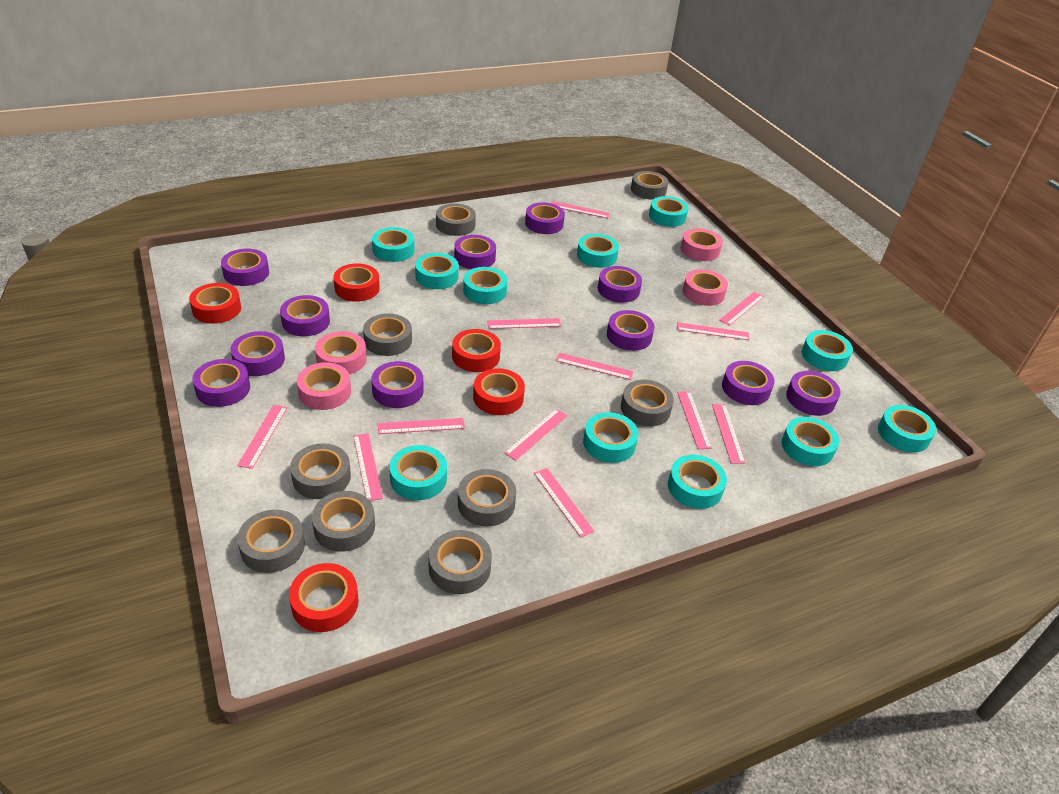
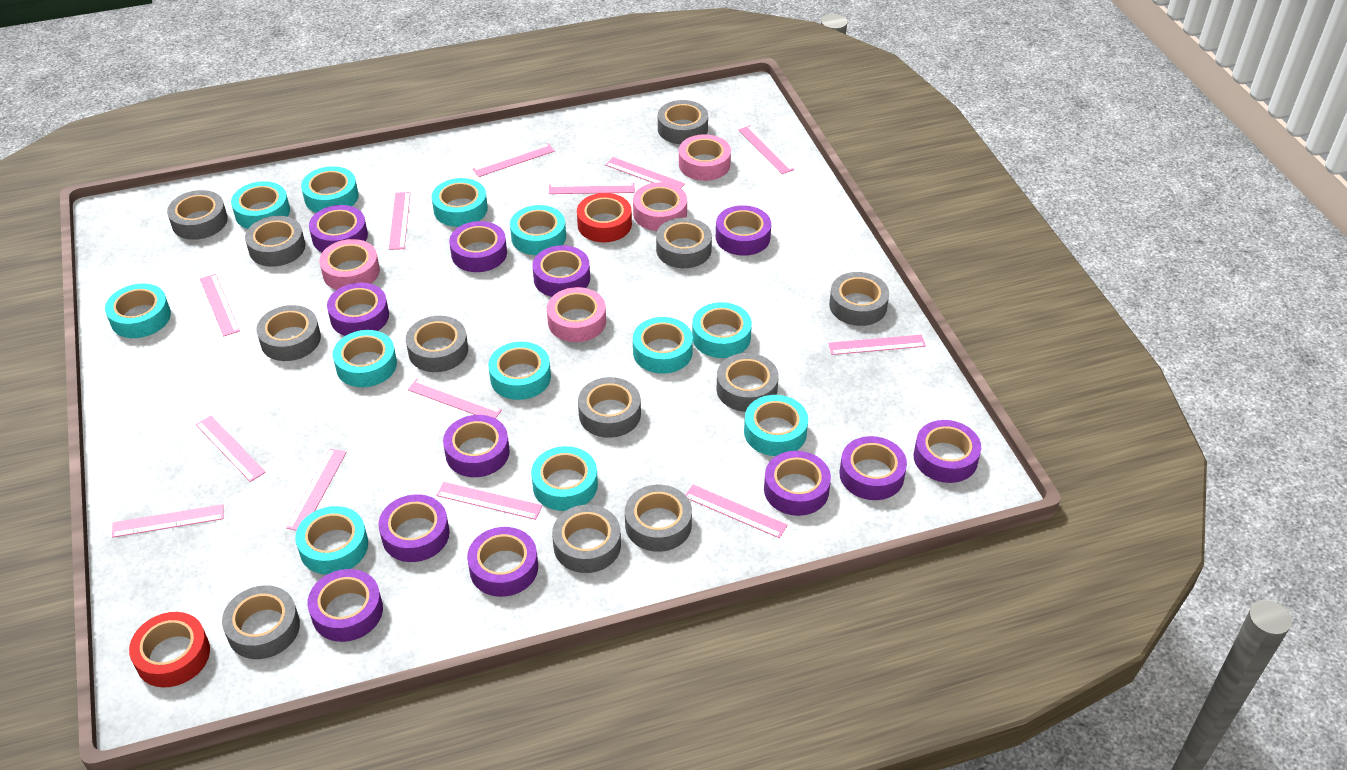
grey tape: [237,510,305,573] [290,443,351,499] [312,491,375,552] [363,314,412,356] [429,530,492,594] [436,203,476,236] [458,469,516,527] [621,380,674,426] [631,171,668,200] = 9 -> [167,190,228,240] [222,585,300,659] [245,216,305,267] [257,305,321,361] [406,316,468,372] [552,505,621,573] [578,377,641,438] [625,485,692,552] [656,218,712,268] [658,100,708,144] [716,353,779,412] [829,272,889,326] = 12
pink ruler: [237,405,287,469] [353,433,383,501] [378,418,465,434] [487,318,561,329] [504,409,568,461] [534,468,595,537] [551,201,610,218] [556,353,633,380] [677,322,749,340] [677,391,712,449] [712,404,745,464] [719,292,764,326] = 12 -> [112,504,224,538] [196,416,266,482] [200,274,240,336] [286,449,347,531] [389,192,410,250] [408,379,502,419] [436,482,542,520] [473,143,554,177] [549,183,635,194] [605,157,685,188] [686,485,788,538] [738,125,794,174] [828,335,926,355] = 13
purple tape: [192,359,250,407] [221,248,269,286] [230,331,285,376] [280,295,330,336] [371,361,424,408] [454,235,496,269] [525,202,565,234] [598,266,642,303] [607,310,655,351] [722,361,775,405] [786,371,841,416] = 11 -> [307,569,383,642] [309,205,368,252] [327,283,389,336] [378,494,450,562] [443,415,510,477] [449,221,507,272] [467,527,538,597] [532,245,590,297] [716,205,771,256] [764,451,831,516] [839,436,907,500] [914,420,981,483] = 12
red tape: [189,283,241,324] [289,563,359,632] [333,263,380,302] [452,329,501,372] [473,368,525,415] = 5 -> [129,612,210,687] [577,193,632,242] = 2
turquoise tape: [372,227,415,262] [389,445,447,500] [415,253,459,289] [463,267,507,304] [577,234,619,268] [583,412,639,463] [649,196,688,227] [668,455,727,509] [782,417,839,466] [802,330,853,371] [878,405,936,453] = 11 -> [105,283,171,338] [231,181,290,229] [295,506,368,575] [301,166,359,213] [333,330,397,387] [432,178,488,227] [488,342,551,400] [510,205,566,255] [531,446,598,511] [633,317,693,374] [692,302,752,358] [744,395,808,456] = 12

